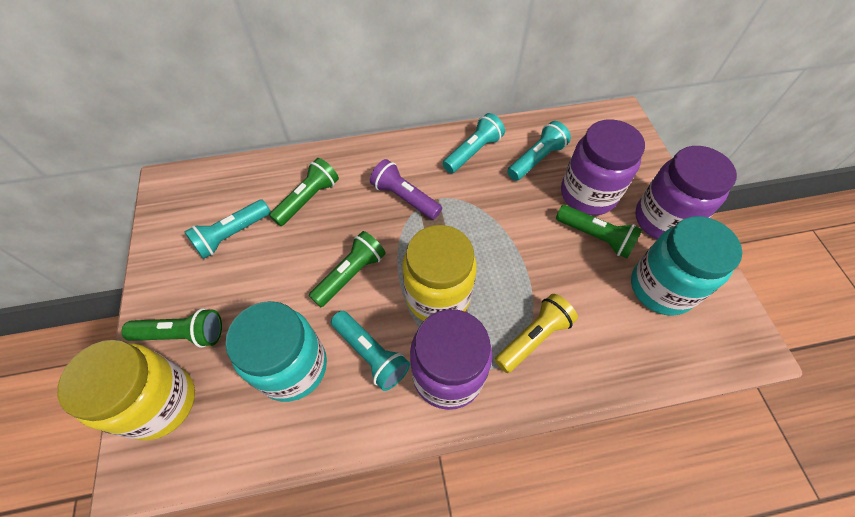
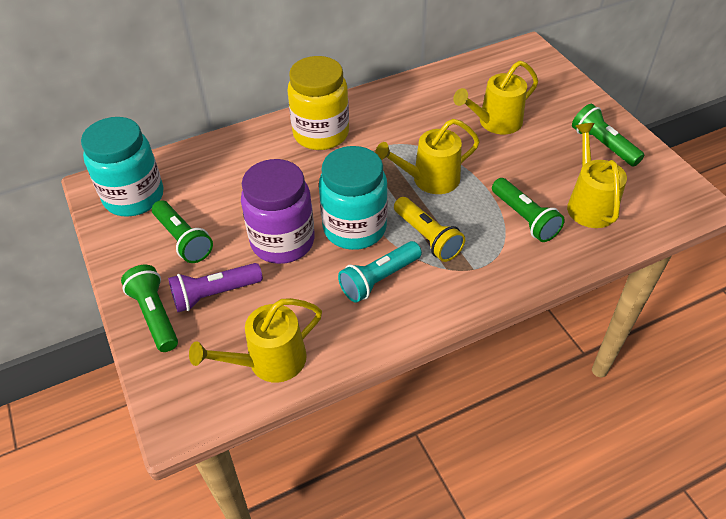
purple jar: [410,309,492,410] [561,119,645,215] [635,146,737,239] = 3 -> [241,159,315,264] = 1
turquoise flashlight: [184,199,270,259] [331,311,410,391] [443,113,505,173] [507,121,571,181] = 4 -> [338,241,422,303] = 1
yellow jar: [57,340,195,440] [402,225,477,321] = 2 -> [287,56,349,150] = 1
yellow watering can: none = 0 -> [189,298,322,382] [375,119,480,194] [453,61,538,134] [567,123,627,228] = 4

